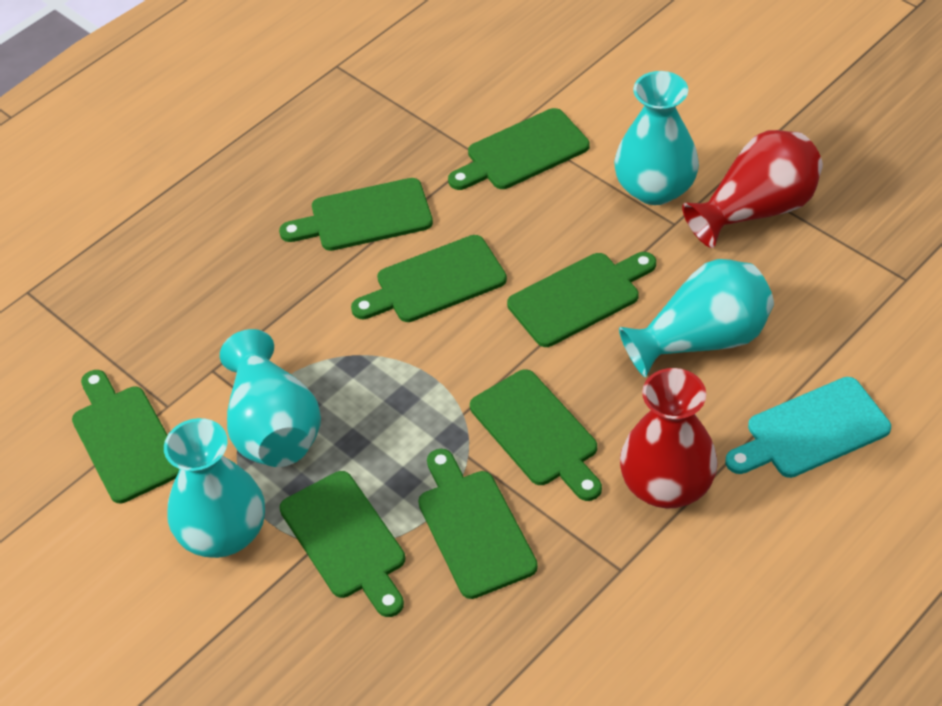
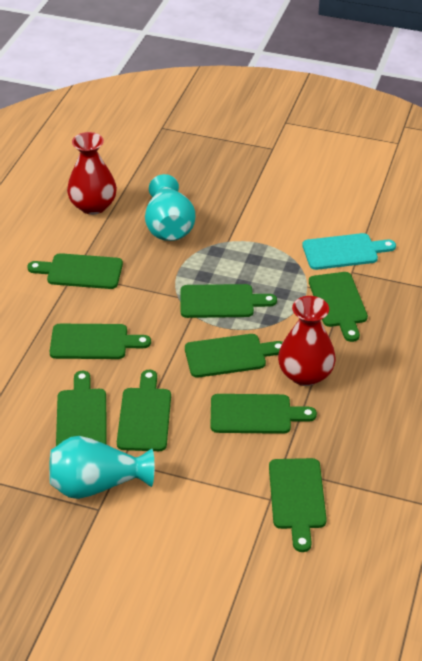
green cutting board: [72,370,180,503] [279,178,433,251] [280,471,405,617] [351,235,507,322] [418,449,538,599] [448,108,590,190] [470,369,602,501] [507,252,656,347] = 8 -> [27,253,123,289] [49,324,151,359] [56,371,107,446] [117,370,171,451] [181,284,277,318] [185,334,283,378] [211,394,317,434] [269,458,327,552] [309,272,368,342] = 9
turquoise vase: [164,418,265,558] [220,329,321,467] [614,71,699,205] [619,259,774,377] = 4 -> [49,436,154,499] [145,174,195,241] = 2

